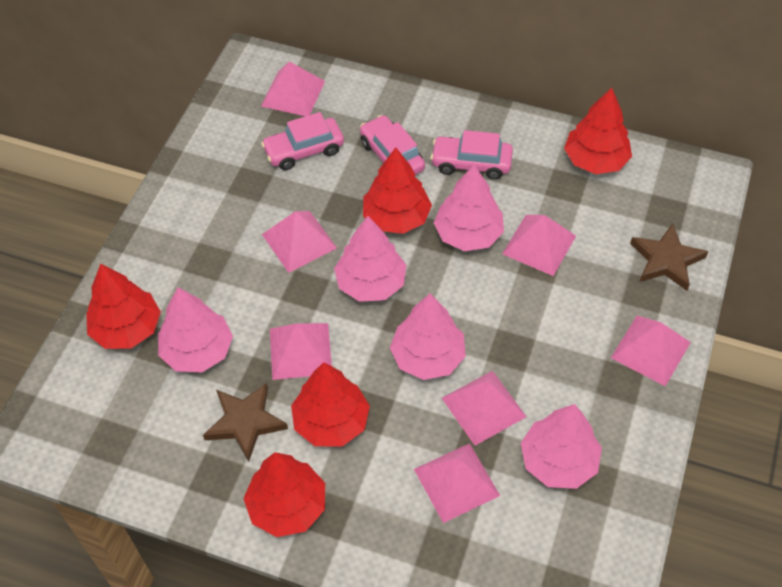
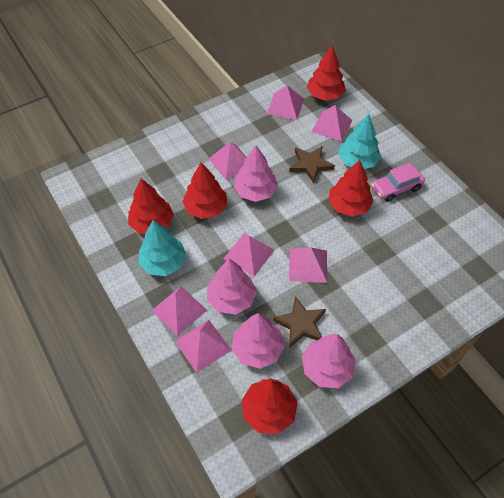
pink car: [261,112,344,170] [360,115,425,175] [431,130,513,180] = 3 -> [371,163,425,202] = 1
pink tree: [158,287,233,372] [334,216,407,302] [390,294,466,380] [434,165,504,251] [521,404,602,489] = 5 -> [207,258,257,315] [232,313,285,369] [233,145,278,202] [302,334,356,388] = 4
turquoise tree: none = 0 -> [139,220,187,276] [338,114,381,169] = 2

